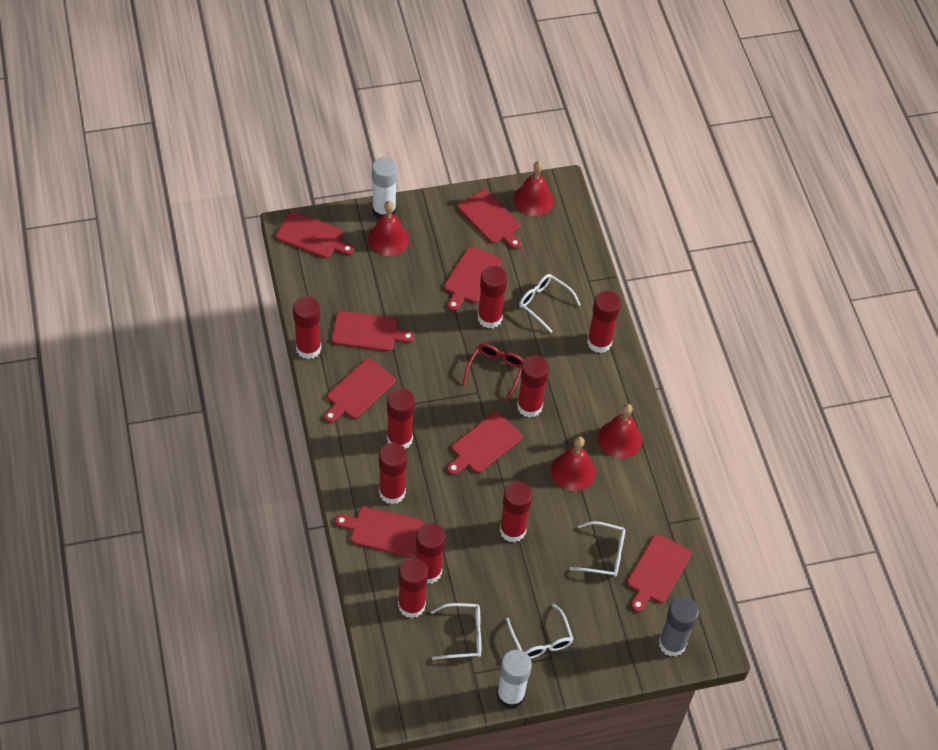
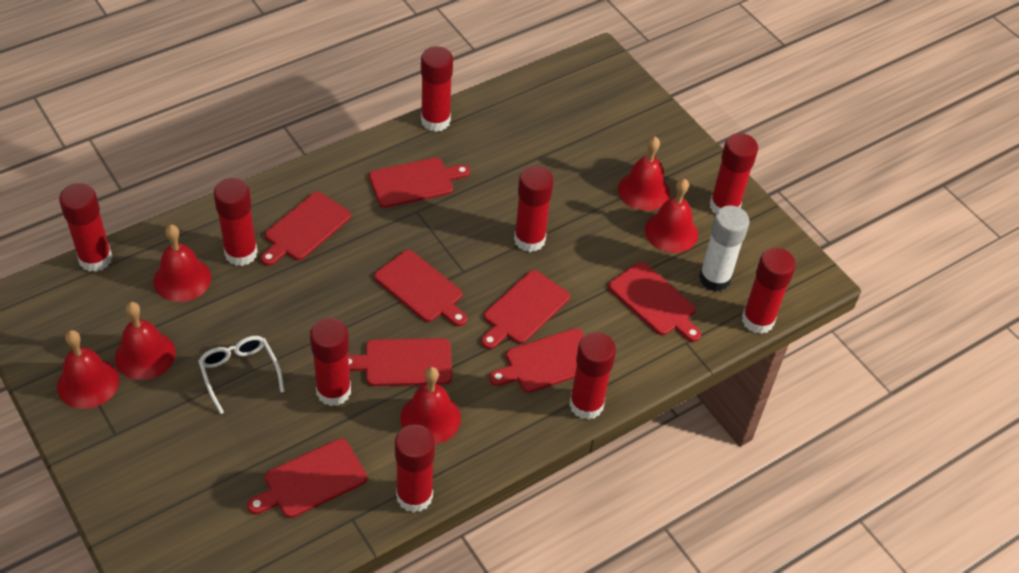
grey glue stick: [659,597,699,657] = 1 -> none = 0
red bell: [368,201,409,256] [514,161,554,216] [551,436,596,491] [598,404,642,459] = 4 -> [57,330,119,409] [115,302,176,380] [154,225,211,302] [401,367,461,444] [618,136,670,211] [645,178,698,253] = 6
red glasses: [463,344,524,401] = 1 -> none = 0
white glasses: [431,603,481,660] [506,604,573,659] [519,274,581,333] [570,521,625,577] = 4 -> [198,336,284,414] = 1
white glue stick: [372,157,397,219] [497,650,532,709] = 2 -> [699,205,750,291] = 1

